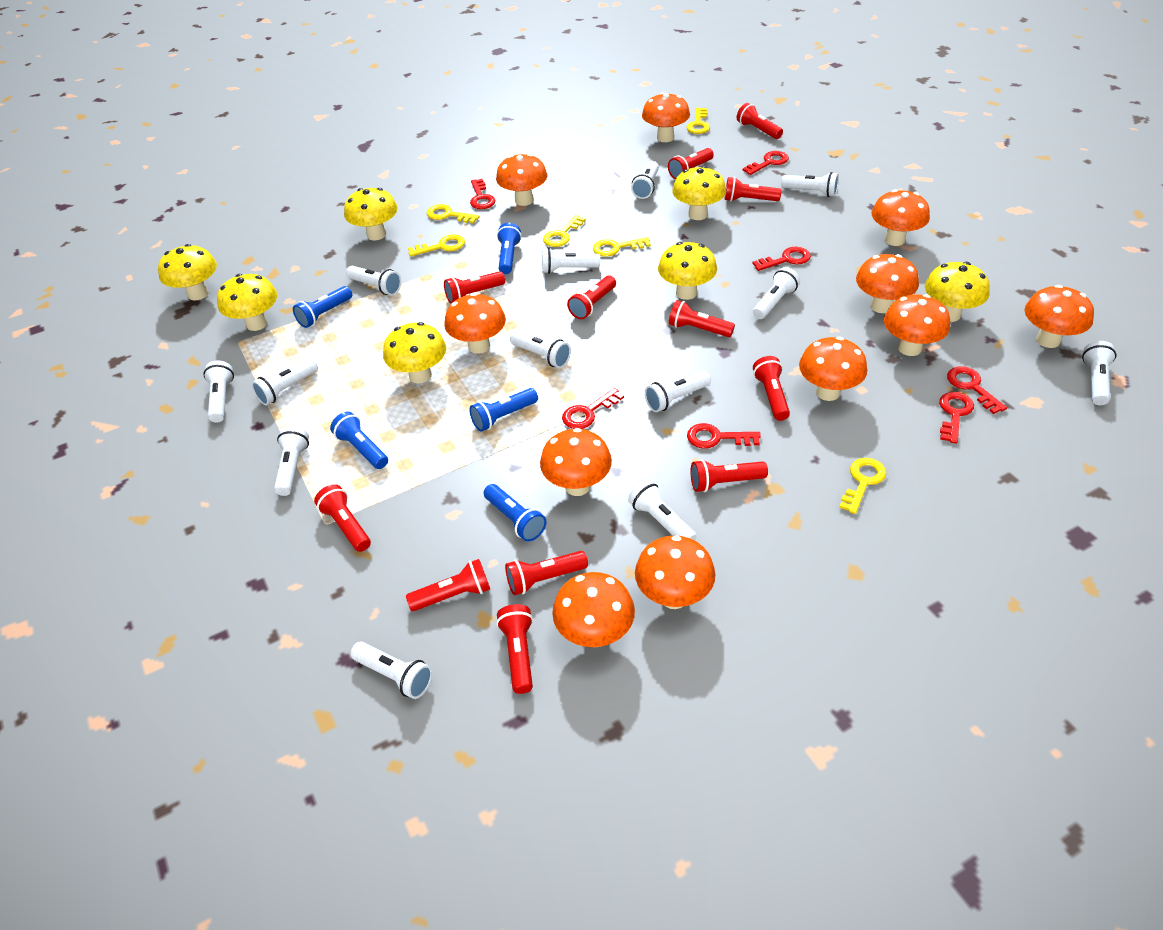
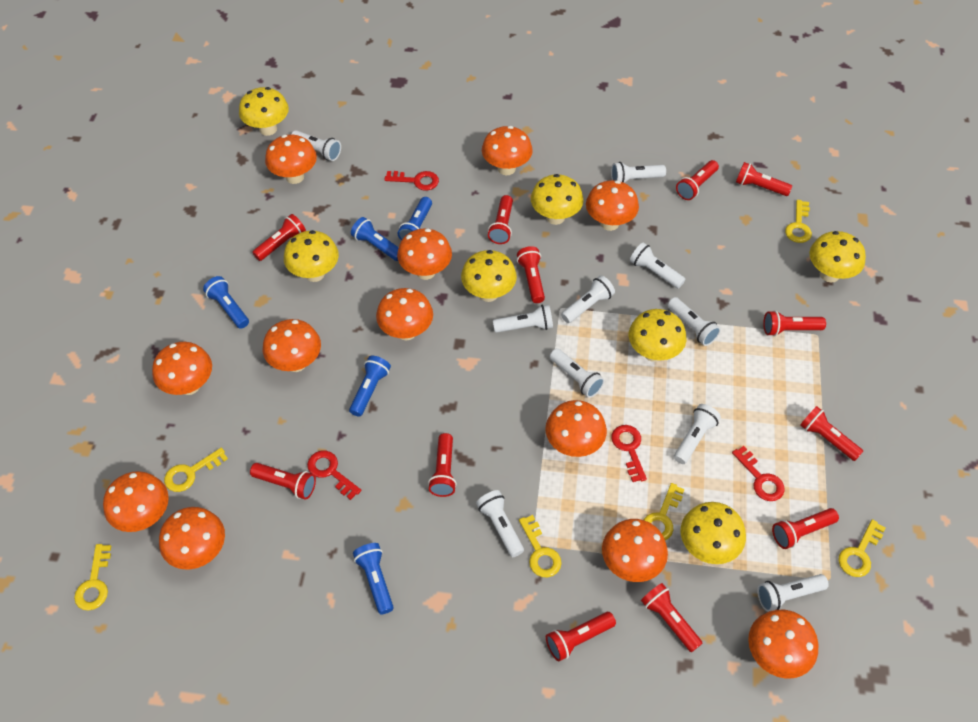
orange mushroom: [444,293,506,354] [496,154,547,206] [540,428,612,496] [552,572,635,647] [635,535,715,609] [642,92,690,142] [799,337,867,401] [856,254,919,313] [872,189,930,246] [884,294,950,356] [1024,285,1094,348] = 11 -> [103,471,169,532] [152,342,212,395] [159,507,225,570] [263,319,321,372] [265,135,317,184] [376,288,433,341] [397,228,452,280] [482,126,533,175] [545,400,607,457] [586,180,639,231] [602,519,668,582] [748,610,818,678] = 12
red key: [470,179,495,209] [562,388,624,429] [687,423,761,448] [743,151,789,175] [752,247,811,271] [939,392,974,444] [947,366,1007,414] = 7 -> [307,451,361,500] [384,171,439,191] [611,425,647,482] [732,446,785,501] = 4
white flashlight: [203,360,234,423] [251,358,318,405] [274,426,309,496] [346,266,401,295] [350,642,433,699] [510,331,571,368] [541,248,600,274] [628,479,697,540] [631,161,659,199] [644,371,711,412] [753,267,800,319] [781,172,839,197] [1082,341,1116,405] = 13 -> [291,130,341,161] [476,490,524,557] [493,304,553,333] [550,348,605,398] [561,275,615,323] [611,162,666,183] [630,242,685,288] [668,297,721,346] [674,404,721,464] [757,574,829,612] = 10

